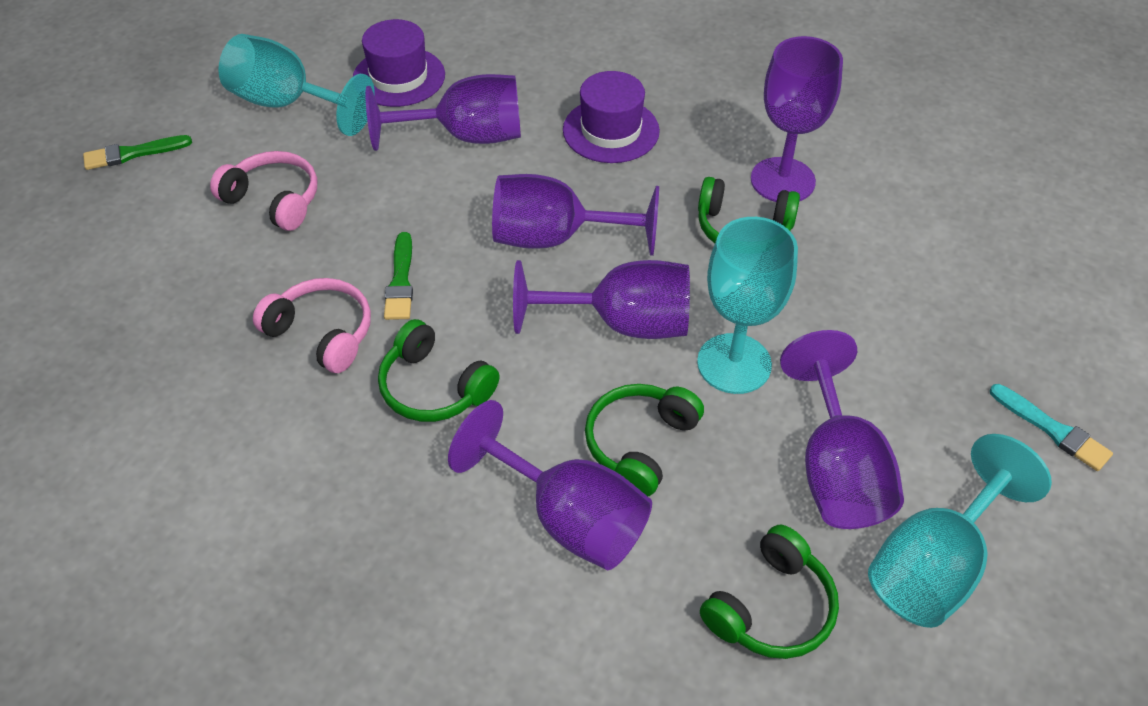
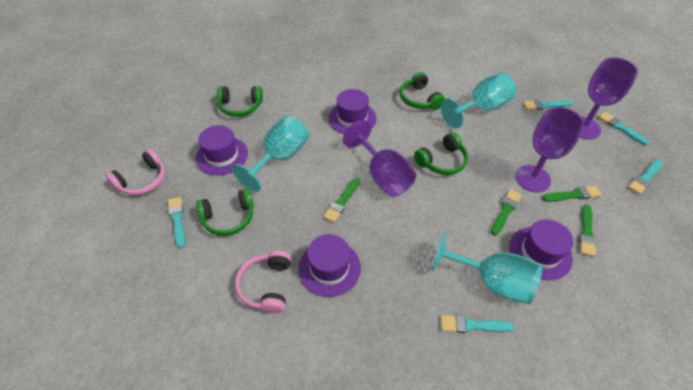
green brush: [83,135,192,170] [384,232,413,320] = 2 -> [323,178,360,222] [491,189,522,235] [542,186,602,202] [580,204,596,257] = 4
purple goblet: [366,74,521,151] [448,400,652,570] [492,174,659,256] [513,260,690,339] [751,36,843,202] [780,330,904,529] = 6 -> [343,120,416,197] [515,107,584,192] [580,57,638,139] = 3
purple hat: [353,19,445,107] [563,71,660,163] = 2 -> [196,125,248,175] [298,234,361,297] [329,89,377,134] [509,219,573,280] = 4
turquoise brush: [990,384,1113,471] = 1 -> [168,197,185,248] [441,315,514,333] [523,100,573,110] [598,112,649,145] [628,160,663,194] = 5

